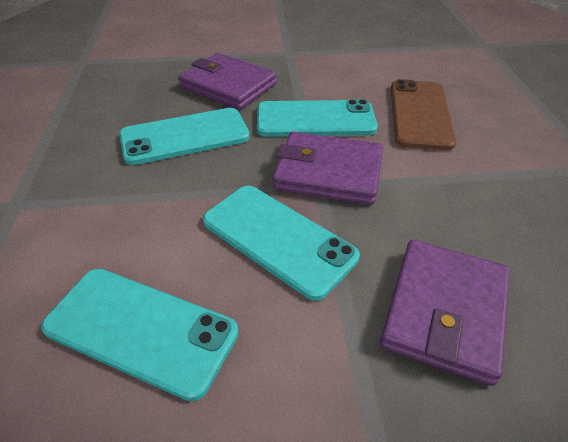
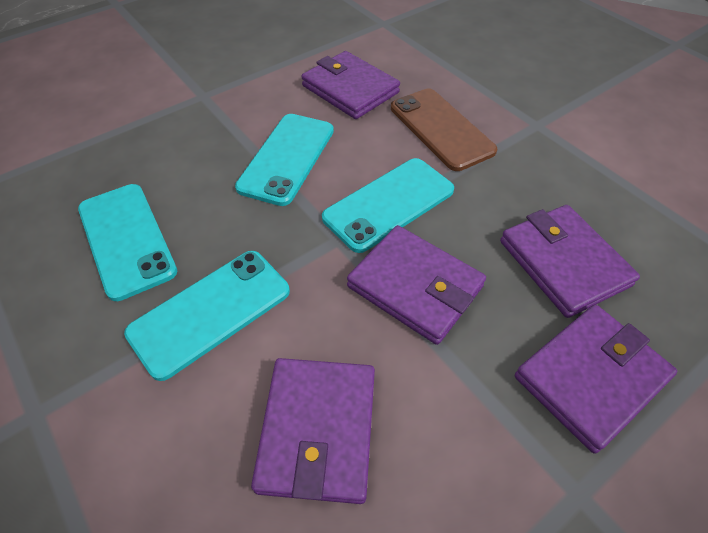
purple wallet: [178,53,277,110] [273,132,383,205] [380,240,510,386] = 3 -> [251,358,375,504] [301,51,400,119] [347,225,486,345] [500,205,640,318] [515,305,678,453] = 5

